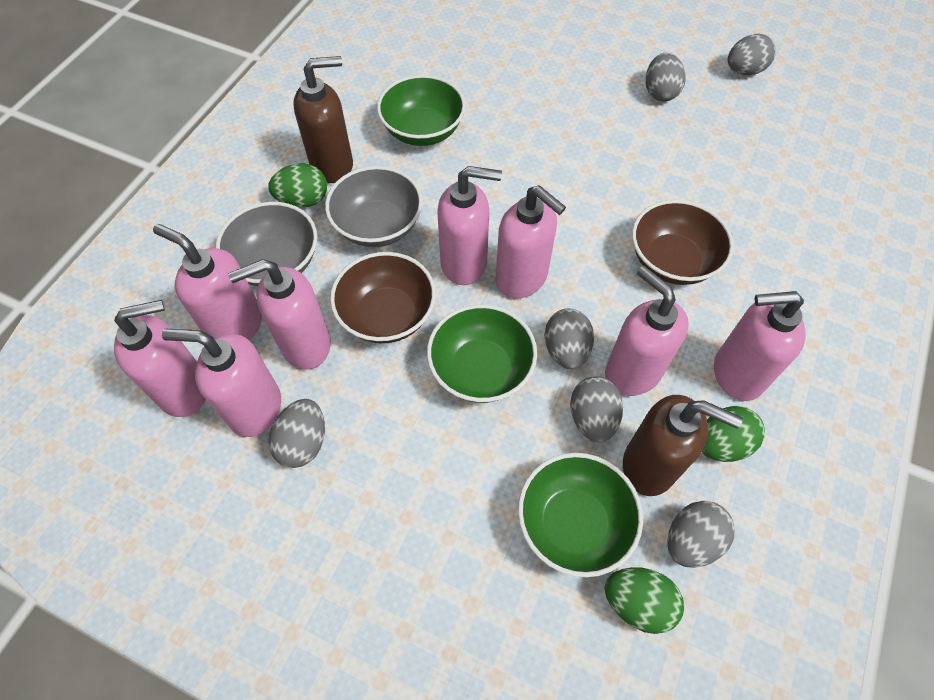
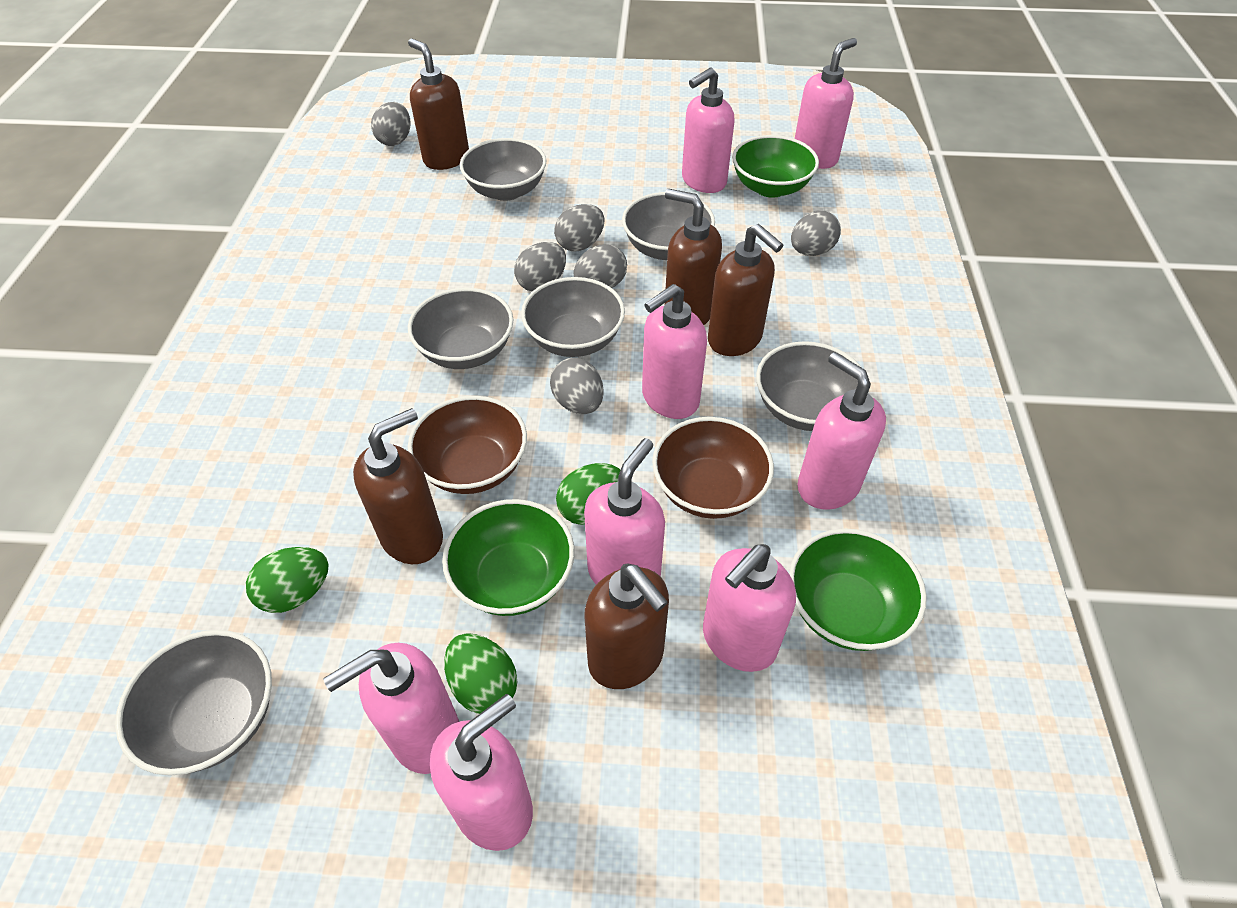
brown soap dispenser: [293,56,353,183] [623,395,743,496] = 2 -> [353,408,443,564] [408,39,469,170] [585,563,669,689] [665,189,722,325] [708,224,783,356] = 5
grey bowl: [216,202,317,286] [325,166,423,247] = 2 -> [115,630,272,776] [408,288,514,369] [460,138,546,201] [521,277,625,357] [622,192,715,260] [756,341,869,431] = 6

